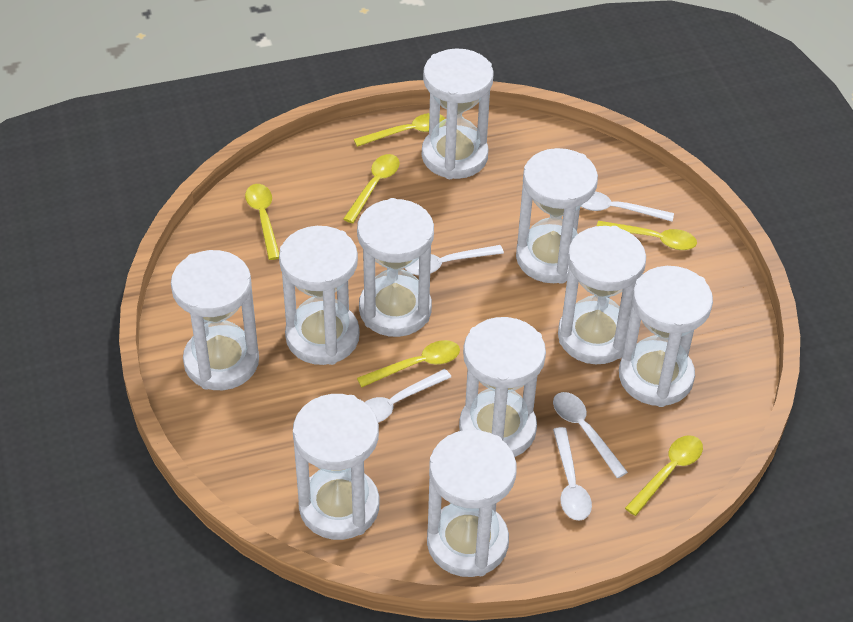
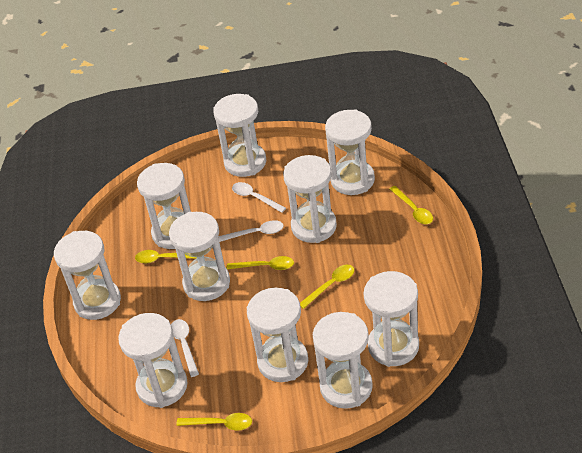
white spoon: [365,369,451,423] [405,245,504,275] [553,392,628,478] [553,427,592,520] [581,191,674,222] = 5 -> [171,319,199,377] [218,220,284,242] [232,182,286,213] = 3
yellow spoon: [245,184,279,260] [343,154,400,223] [354,113,445,147] [357,340,460,387] [597,221,697,250] [625,435,703,516] = 6 -> [135,250,197,263] [176,413,252,431] [227,256,294,270] [300,265,354,309] [390,186,433,224] = 5

